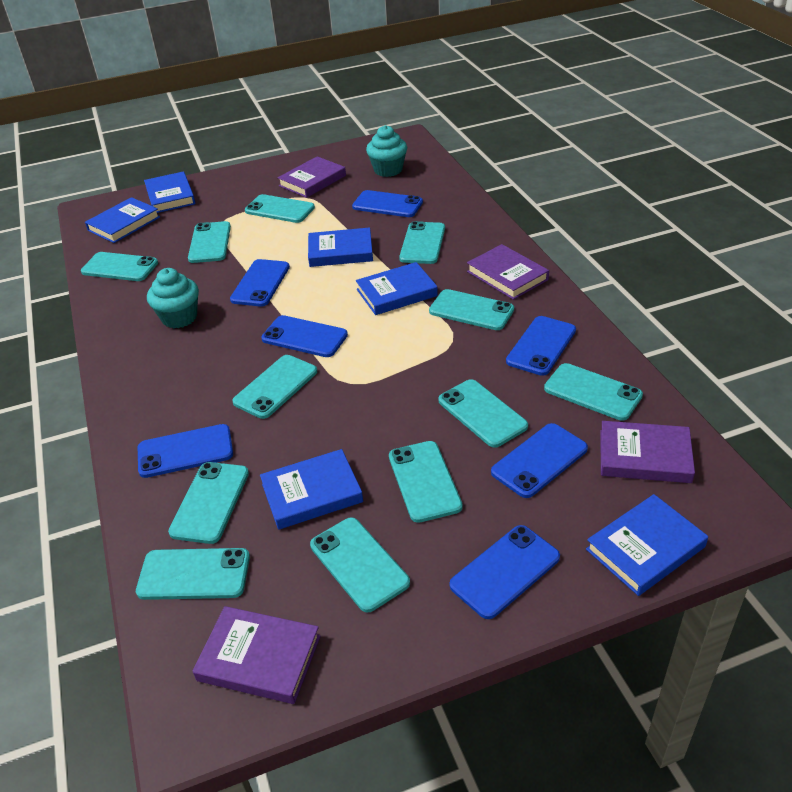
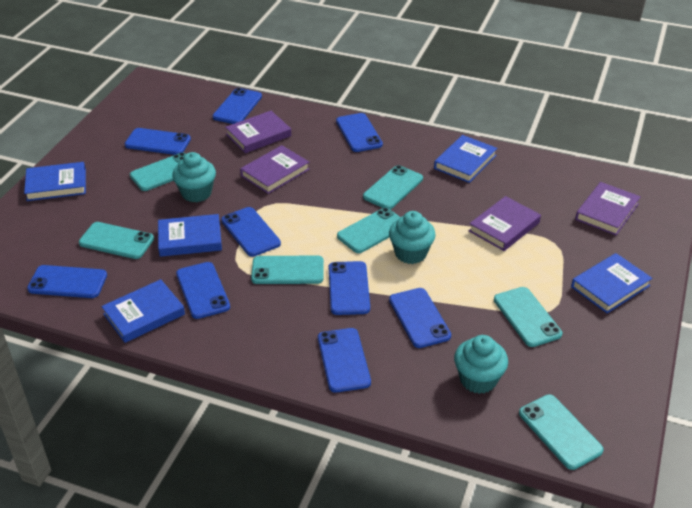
blue book: [85,197,160,243] [144,171,195,213] [260,449,363,530] [308,227,373,267] [356,262,438,315] [586,494,708,596] = 6 -> [24,162,86,201] [101,279,185,343] [158,214,222,257] [434,135,497,183] [571,253,652,313] = 5
blue phone: [138,424,233,478] [230,259,290,307] [261,315,348,357] [352,190,423,217] [450,525,560,619] [491,423,588,498] [506,316,576,376] = 7 -> [27,265,107,298] [125,128,191,155] [176,262,230,319] [212,88,262,124] [221,207,281,257] [318,328,371,392] [328,261,370,315] [336,113,383,152] [389,288,451,348] = 9
turquoise cupcake: [147,268,199,328] [366,125,407,177] = 2 -> [172,152,216,202] [389,211,436,264] [454,335,508,394] = 3
turquoise phone: [81,252,158,281] [136,548,250,600] [168,462,249,544] [188,221,231,263] [232,355,317,419] [245,194,315,223] [310,518,410,612] [389,441,463,523] [399,221,445,264] [429,289,514,330] [438,379,528,448] [544,363,643,421] = 12 -> [79,222,154,259] [130,153,186,191] [251,256,324,284] [337,208,400,253] [363,165,423,209] [494,287,562,347] [519,394,604,470] = 7

